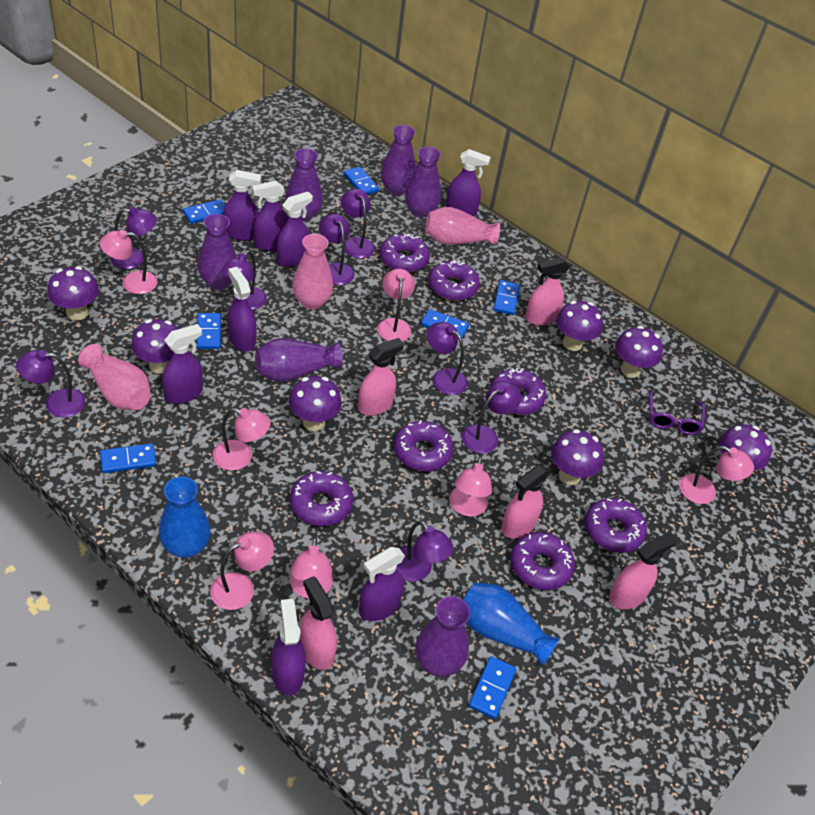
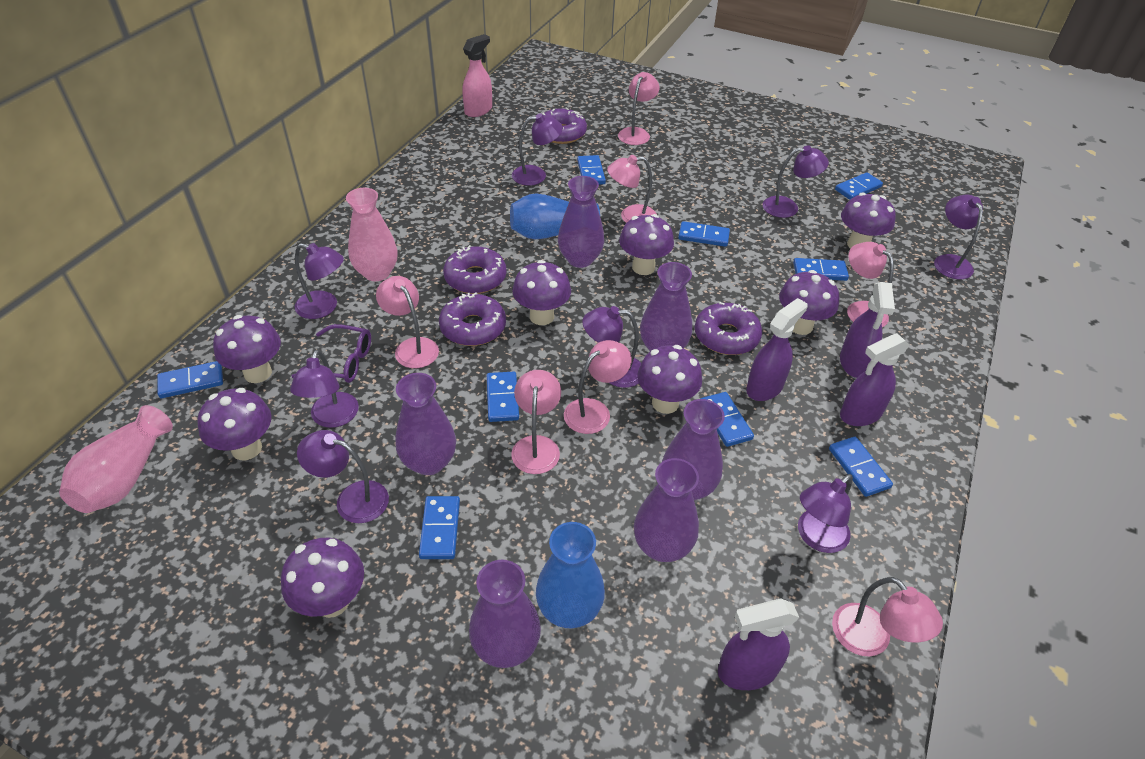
blue domino: [100,443,156,473] [183,199,226,224] [196,313,221,349] [344,167,379,195] [421,309,469,339] [469,656,516,719] [493,280,520,315] = 7 -> [157,361,223,398] [419,496,460,559] [487,372,519,422] [577,155,606,185] [678,221,730,247] [701,392,754,447] [793,258,849,281] [829,437,893,497] [835,172,883,200] = 9
pink spray bottle: [300,576,337,670] [358,338,404,416] [501,465,550,539] [525,257,569,325] [609,532,677,609] = 5 -> [462,34,492,117] = 1
pink vase: [78,344,151,410] [292,234,333,310] [425,207,500,245] = 3 -> [59,405,173,513] [346,188,398,281] = 2
purple donut: [290,471,353,526] [380,233,430,272] [394,420,454,471] [428,260,480,301] [491,368,546,415] [510,532,575,590] [585,498,647,553] = 7 -> [439,292,506,346] [443,245,507,294] [542,107,587,144] [695,302,762,355] = 4
purple mushroom: [47,266,99,321] [131,319,178,374] [289,376,342,431] [551,429,604,485] [556,301,603,351] [615,326,663,378] [719,424,772,470] = 7 -> [197,388,271,460] [213,315,281,383] [281,538,364,618] [512,260,571,325] [619,214,674,275] [637,345,702,414] [779,270,839,335] [841,192,896,249] = 8
purple spray bottle: [162,324,203,404] [223,170,261,241] [228,267,256,352] [252,181,288,251] [272,599,306,696] [277,192,313,267] [359,547,405,621] [446,149,491,216] = 8 -> [718,598,799,690] [746,298,808,401] [840,282,895,378] [840,333,910,426] = 4

